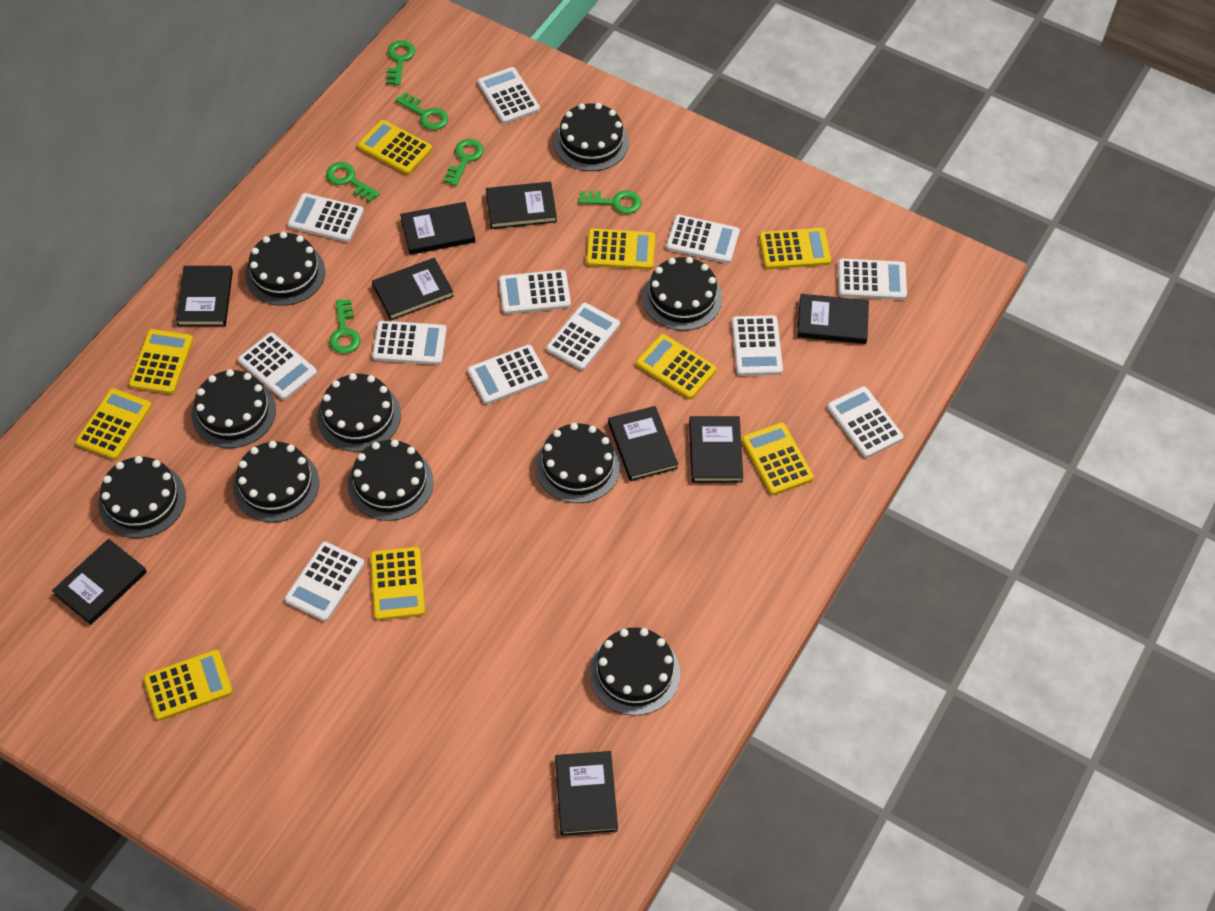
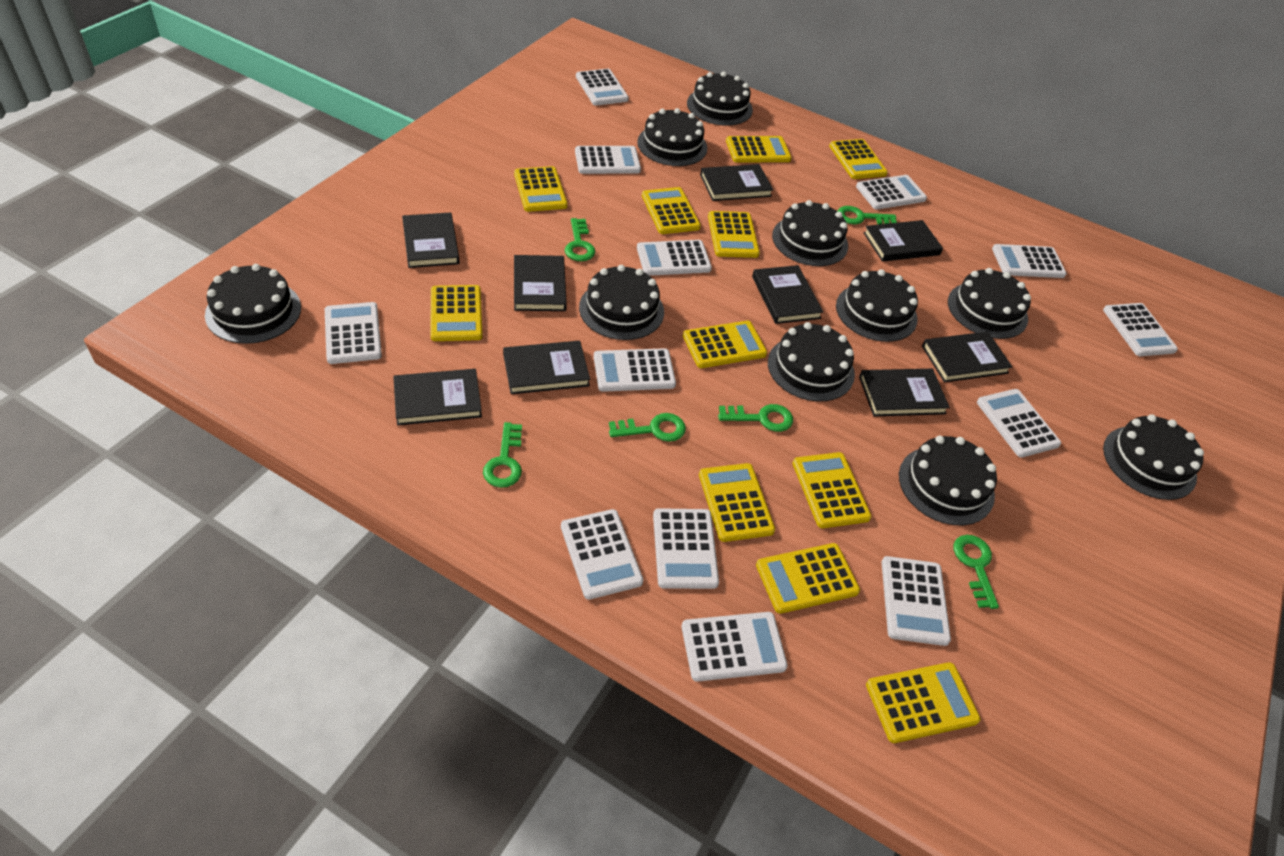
white calculator: [238,333,317,400] [285,542,365,621] [287,193,364,242] [372,321,447,365] [468,345,548,404] [477,67,540,124] [499,270,571,314] [546,302,620,370] [666,215,740,263] [732,315,783,376] [827,386,903,458] [838,259,907,300] = 12 -> [325,302,382,364] [561,509,643,600] [575,146,641,174] [576,69,629,106] [594,348,676,392] [637,240,712,276] [653,508,719,589] [681,612,788,682] [856,175,927,210] [882,556,951,646] [977,389,1061,458] [992,244,1067,278] [1103,303,1178,356] = 13
yellow calculator: [75,388,152,460] [129,329,193,394] [143,649,233,721] [357,120,432,175] [370,547,425,620] [586,228,655,270] [636,334,717,399] [742,422,814,495] [759,228,831,269] = 9 -> [430,285,483,341] [514,166,568,212] [642,187,701,234] [683,321,767,368] [699,463,775,542] [708,211,760,258] [726,136,792,163] [756,543,860,614] [792,452,871,528] [829,139,888,179] [866,662,981,743] = 11

